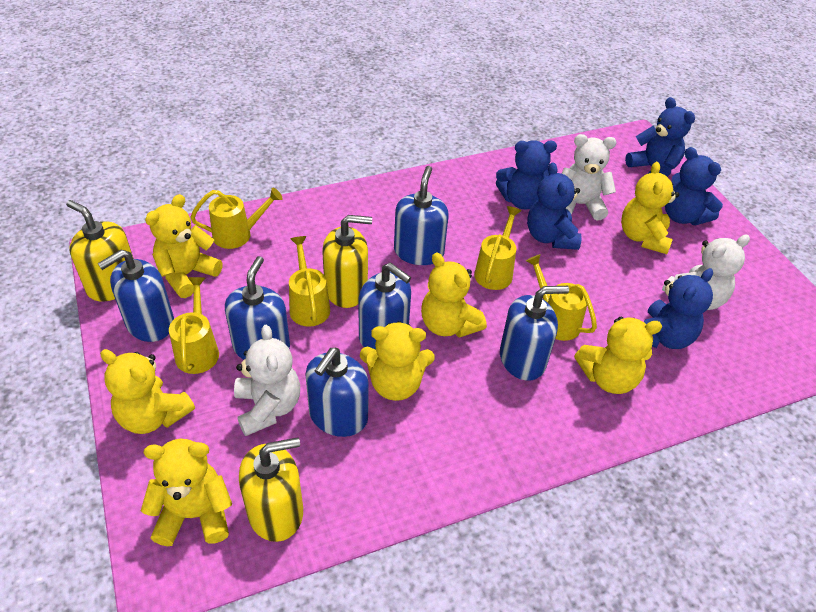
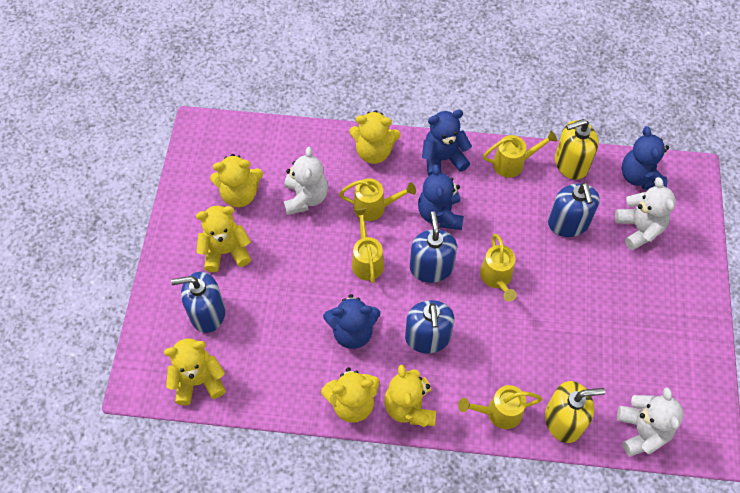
blue soap dispenser: [98,250,174,342] [225,256,290,360] [305,348,369,437] [359,262,411,349] [394,166,449,265] [500,286,569,381] = 6 -> [171,272,225,333] [405,300,454,353] [410,211,457,283] [548,183,600,237] = 4
blue teddy bear: [496,140,557,210] [527,162,582,250] [625,97,695,177] [644,268,713,349] [665,147,723,225] = 5 -> [323,294,380,349] [418,164,464,230] [422,110,472,176] [622,126,669,190] = 4
yellow soap dispenser: [66,200,134,301] [239,437,303,542] [322,215,372,308] = 3 -> [545,381,605,443] [555,119,598,180] = 2
yellow teddy bear: [100,349,195,434] [141,439,232,546] [145,194,223,298] [360,321,435,401] [421,253,487,338] [574,317,662,394] [621,162,679,254] = 7 -> [164,338,226,405] [196,206,251,272] [210,154,263,207] [321,367,380,423] [349,110,401,164] [384,365,436,427] = 6

